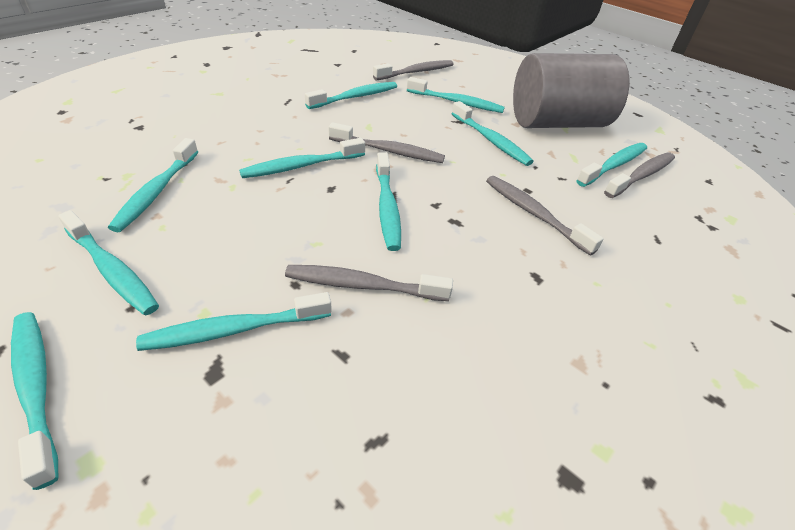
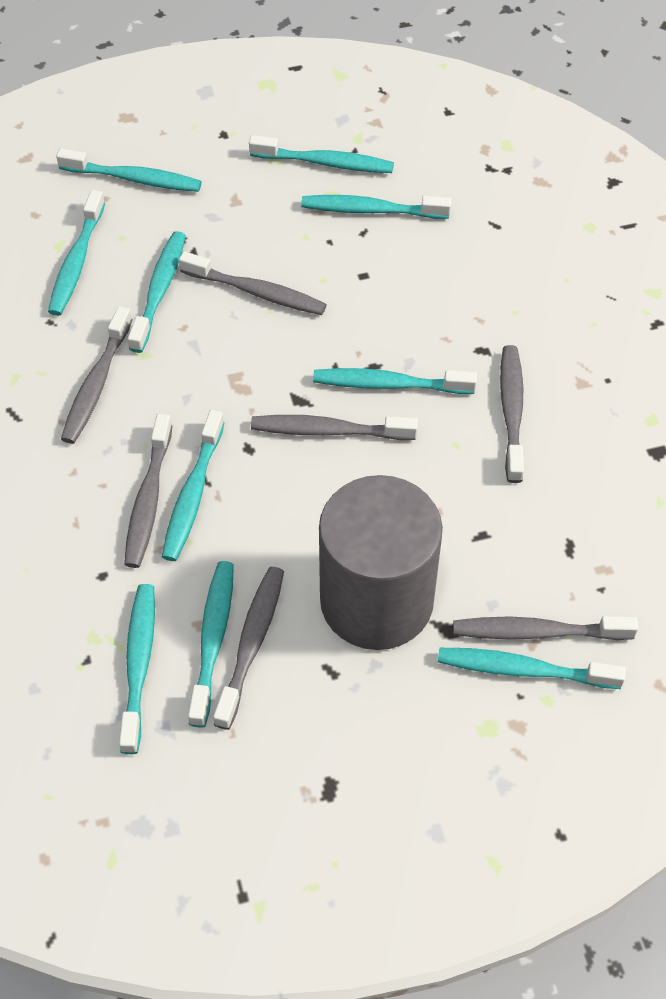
grey toothbrush: [285,265,453,301] [328,122,445,163] [373,60,454,80] [486,176,604,255] [604,152,675,198] = 5 -> [61,306,132,444] [124,414,172,568] [179,251,327,315] [213,567,284,730] [251,415,418,440] [453,616,638,640] [500,345,524,483] = 7

